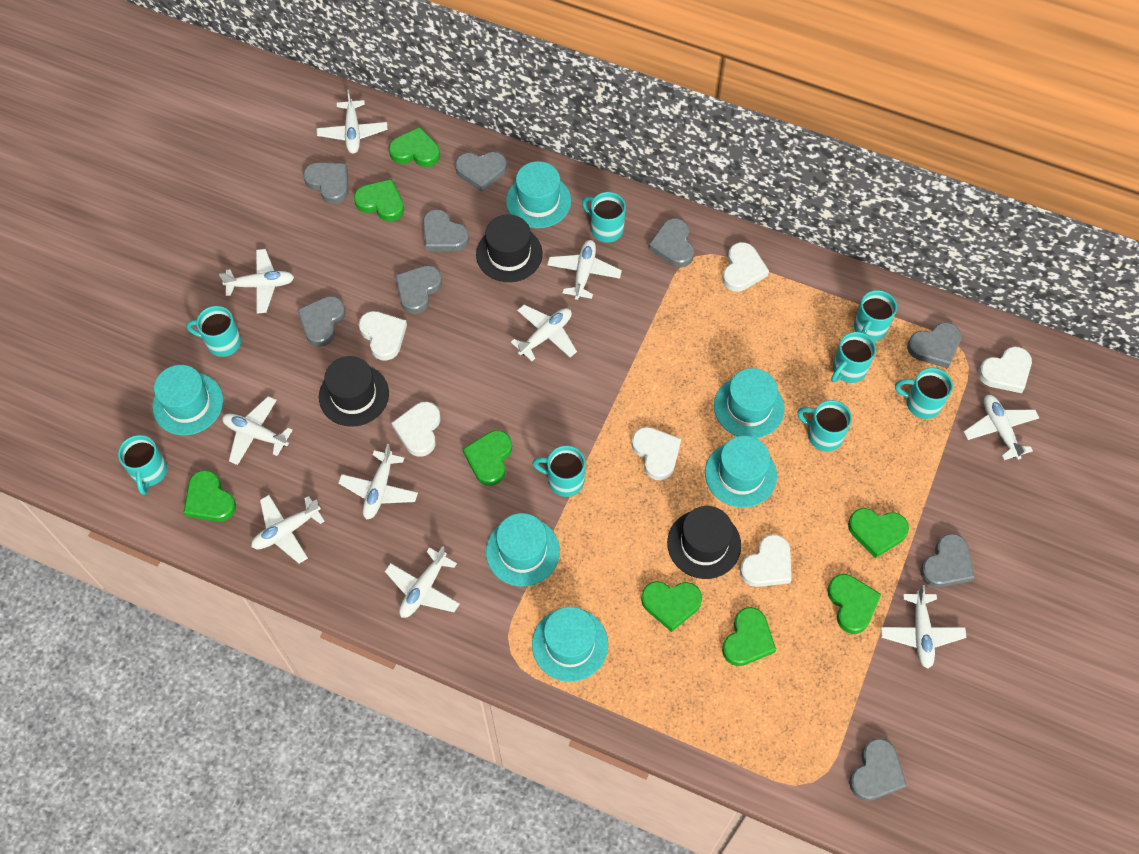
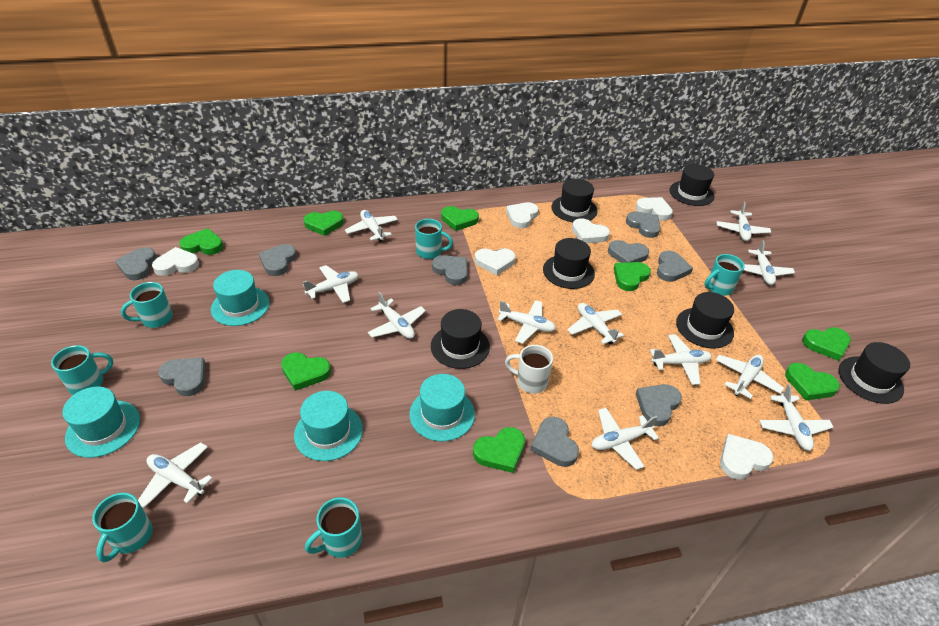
black hat: [319,356,389,427] [476,214,543,282] [667,506,741,579] = 3 -> [431,309,490,369] [543,238,595,289] [551,179,598,222] [669,164,715,206] [676,292,734,348] [839,342,910,404] = 6
turquoise hat: [152,365,223,435] [486,513,560,586] [506,161,571,228] [532,607,608,682] [705,436,777,508] [714,368,784,438] = 6 -> [62,387,140,458] [211,270,270,326] [294,391,363,461] [409,374,475,441] = 4
turquoise mug: [118,435,167,495] [186,306,241,357] [532,445,585,497] [582,192,626,243] [797,400,852,451] [831,332,876,383] [854,290,897,341] [895,368,953,419] = 8 -> [51,345,113,395] [92,493,153,562] [121,282,173,328] [305,497,362,558] [415,219,453,259] [704,254,745,296] = 6
white mug: none = 0 -> [505,345,553,394] = 1
white plane: [219,249,294,314] [222,396,292,465] [251,495,325,564] [317,90,388,154] [338,444,418,519] [385,546,460,618] [511,305,577,361] [547,240,622,300] [881,585,967,668] [964,395,1039,460] = 10 -> [138,442,213,508] [303,265,359,303] [345,210,398,242] [368,292,426,339] [497,300,556,344] [567,303,624,345] [592,408,659,470] [650,334,712,385] [716,355,784,399] [717,202,771,241] [743,240,795,285] [759,384,834,451] = 12

